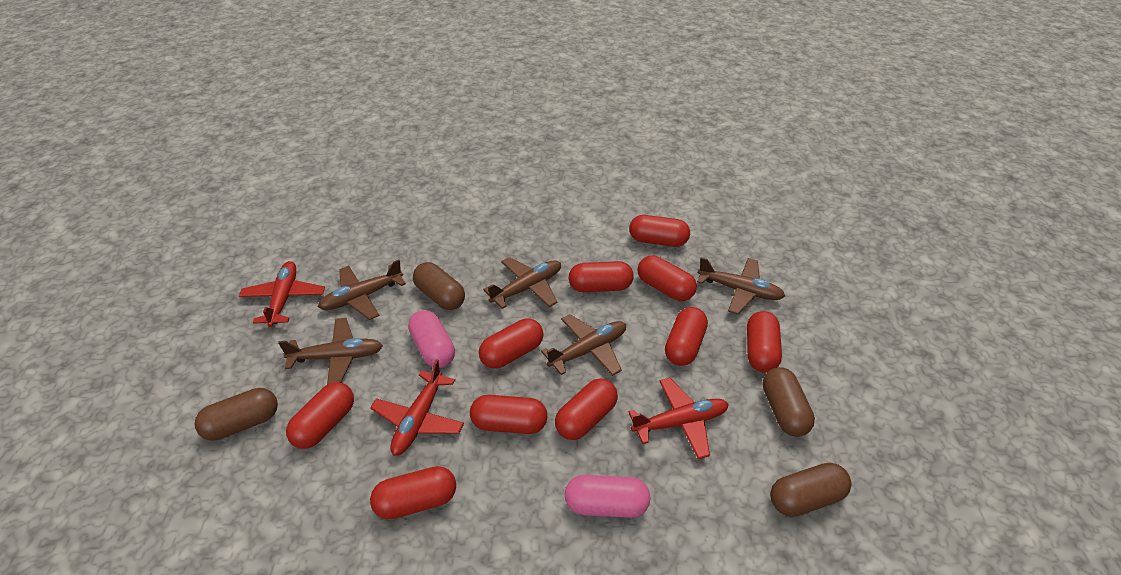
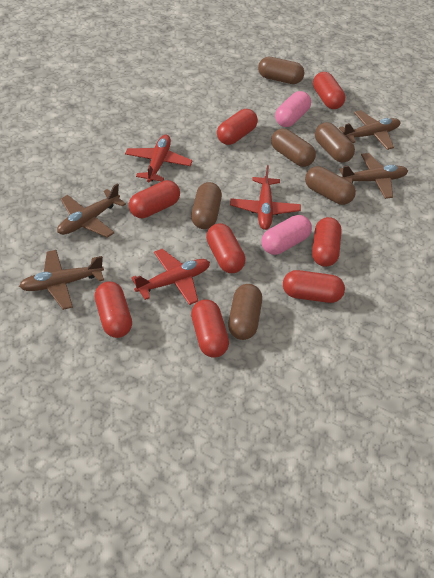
brown capsule: [194,388,278,441] [413,262,465,310] [763,367,815,437] [770,463,851,517] = 4 -> [191,182,222,229] [228,284,262,340] [258,57,304,84] [271,129,316,167] [305,166,356,205] [315,122,355,163] = 6
brown plane: [278,318,383,384] [318,260,406,320] [483,257,561,309] [541,314,626,376] [697,257,785,314] = 5 -> [19,250,104,310] [57,183,126,238] [339,110,400,150] [339,153,408,199] = 4
red capsule: [286,382,354,449] [370,466,456,520] [470,395,547,434] [479,318,544,369] [555,378,618,440] [569,261,633,292] [629,215,690,247] [637,255,697,301] [665,307,708,366] [747,311,782,373] = 10 -> [94,281,132,338] [129,180,180,218] [191,299,229,358] [206,223,246,273] [217,109,258,145] [283,270,345,303] [312,217,342,267] [313,72,345,109] = 8

